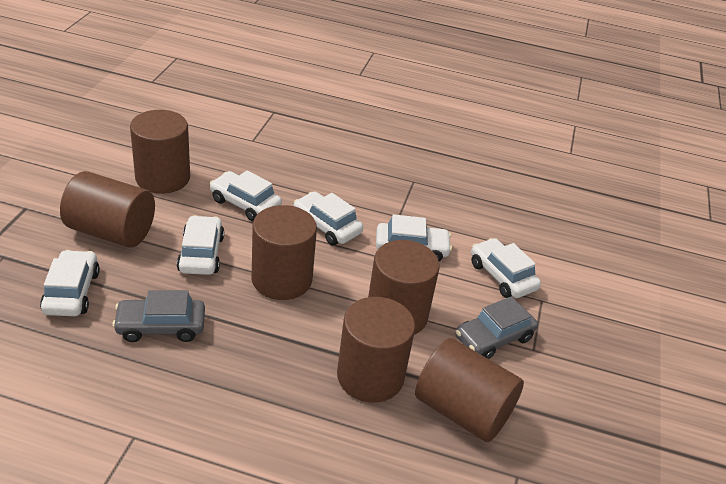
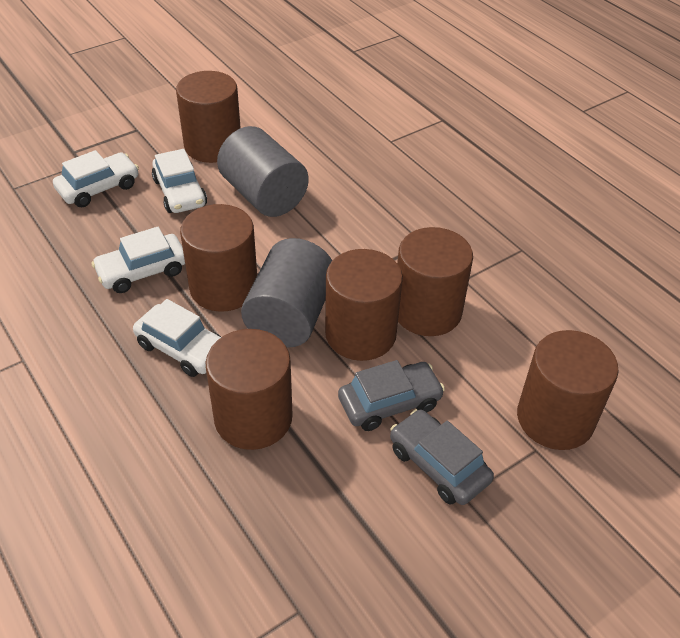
grey cylinder: none = 0 -> [217,126,309,217] [241,238,332,348] = 2
white car: [40,250,100,316] [177,215,224,275] [210,171,282,222] [294,191,363,245] [376,214,452,262] [471,238,541,298] = 6 -> [53,150,139,207] [91,227,185,293] [133,299,221,377] [152,149,207,213] = 4

